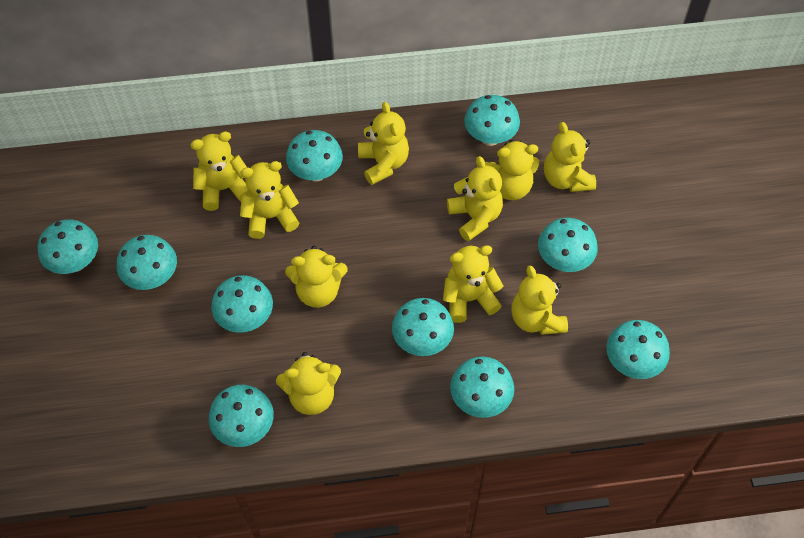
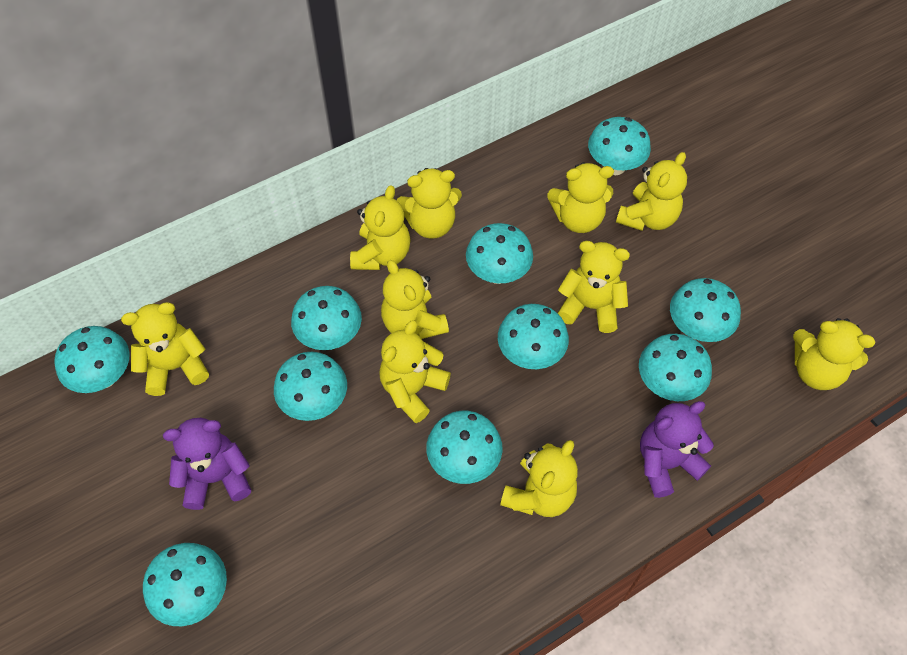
purple teddy bear: none = 0 -> [163,418,251,510] [640,401,714,498] = 2

